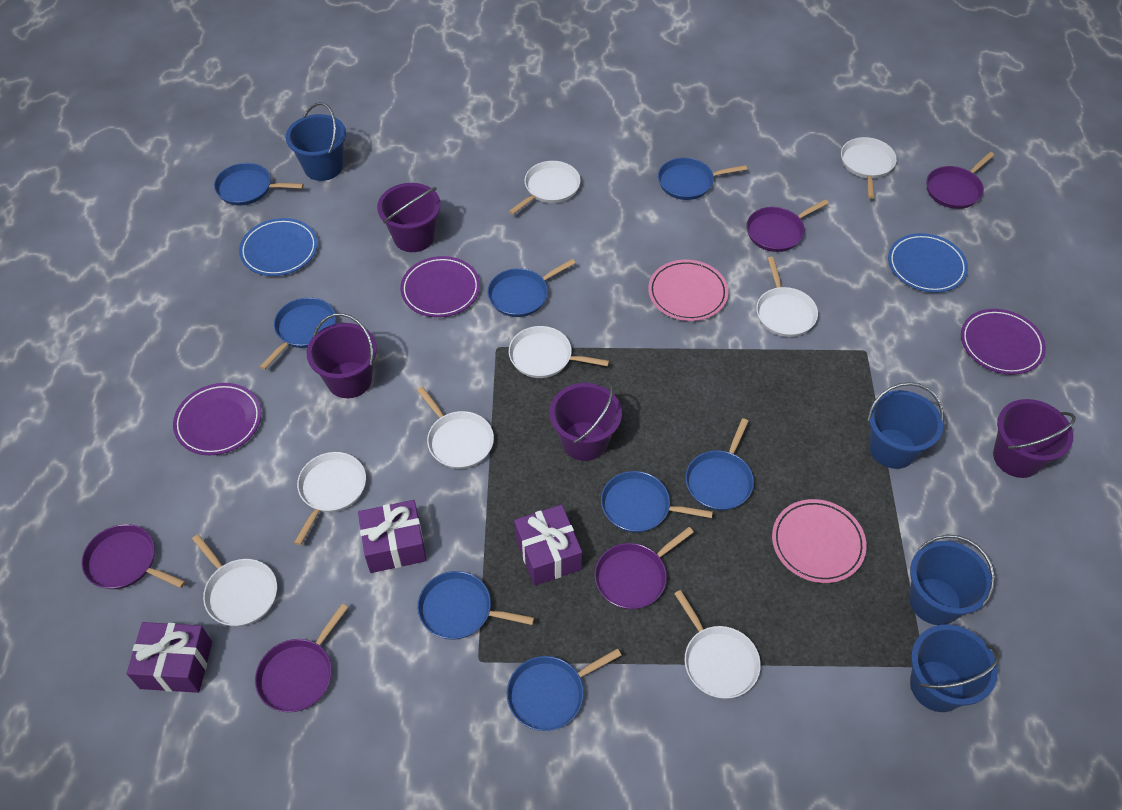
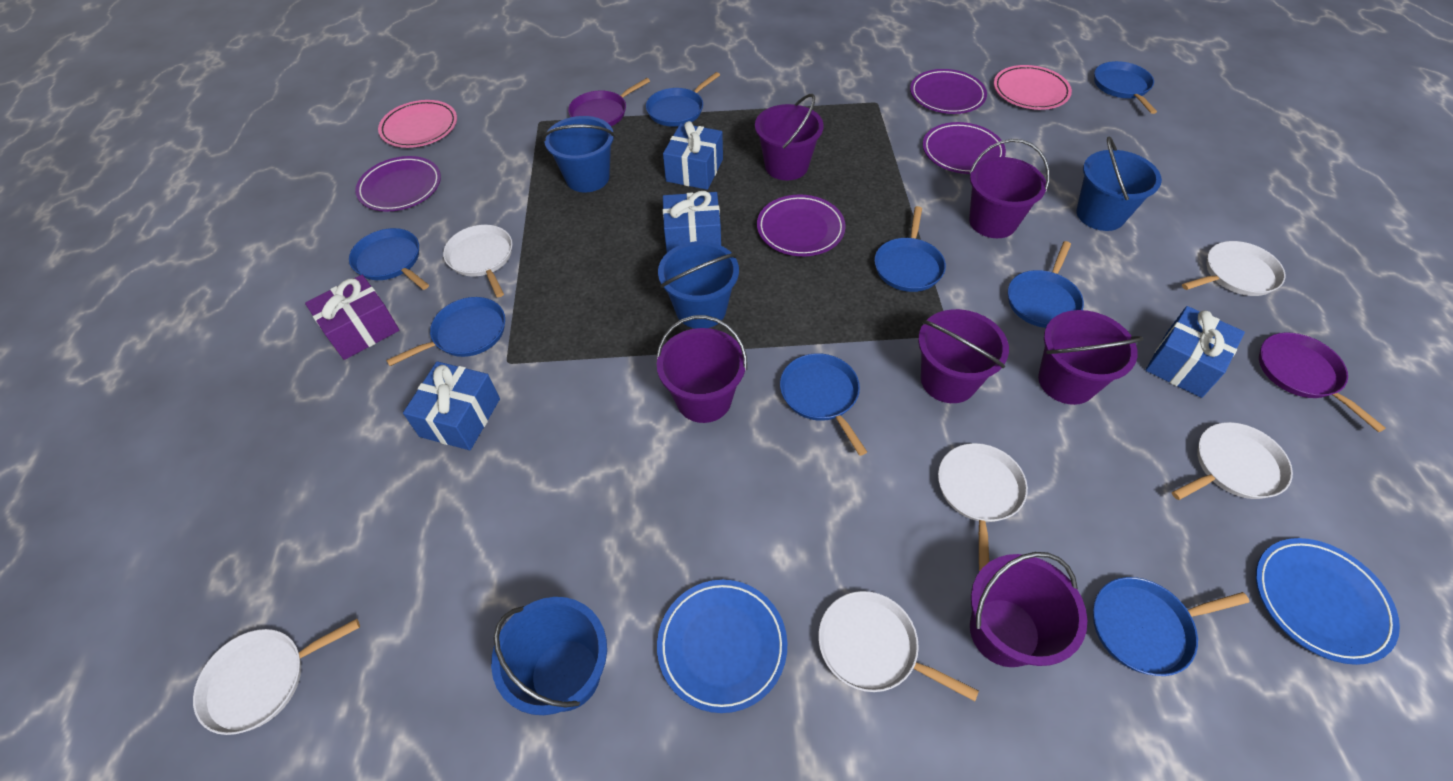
blue gift: none = 0 -> [403,361,500,450] [663,121,723,190] [663,191,721,253] [1146,306,1245,398] = 4
purple bucket: [306,313,377,398] [377,183,441,252] [549,381,622,461] [993,399,1076,478] = 4 -> [656,315,747,423] [755,94,824,181] [918,309,1009,403] [969,139,1050,238] [970,552,1087,667] [1038,310,1143,405] = 6
purple gift: [127,622,212,693] [358,500,427,573] [514,505,582,586] = 3 -> [305,275,400,360] = 1
purple pan: [82,524,185,589] [255,604,348,712] [594,527,694,610] [746,199,829,252] [926,152,994,209] = 5 -> [568,78,650,126] [1259,332,1386,432] = 2
purple plate: [173,383,261,455] [400,256,480,317] [961,309,1046,375] = 3 -> [355,156,441,211] [757,195,846,256] [910,69,987,114] [923,122,1006,174] = 4
white pan: [192,534,277,626] [294,452,366,545] [417,387,494,469] [509,161,581,214] [509,326,609,378] [674,590,761,699] [756,257,818,337] [841,137,897,199] = 8 -> [193,619,360,735] [443,225,512,297] [818,591,979,701] [938,443,1028,571] [1172,422,1293,500] [1182,241,1286,296] = 6

